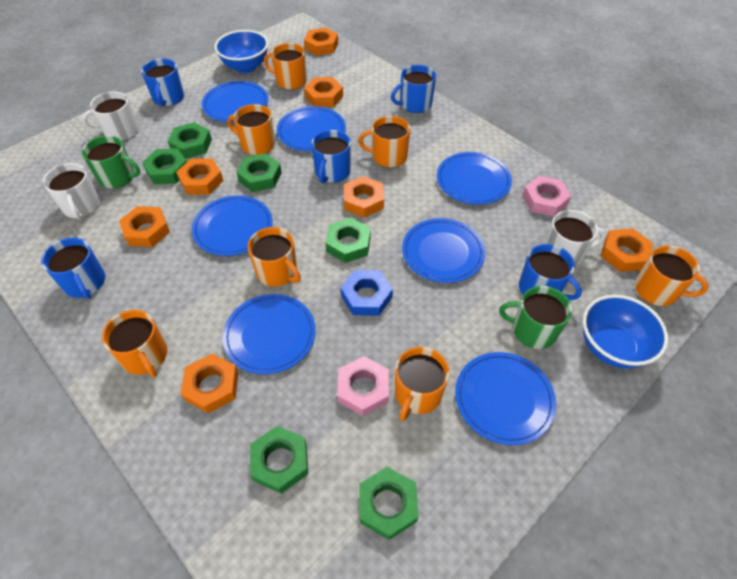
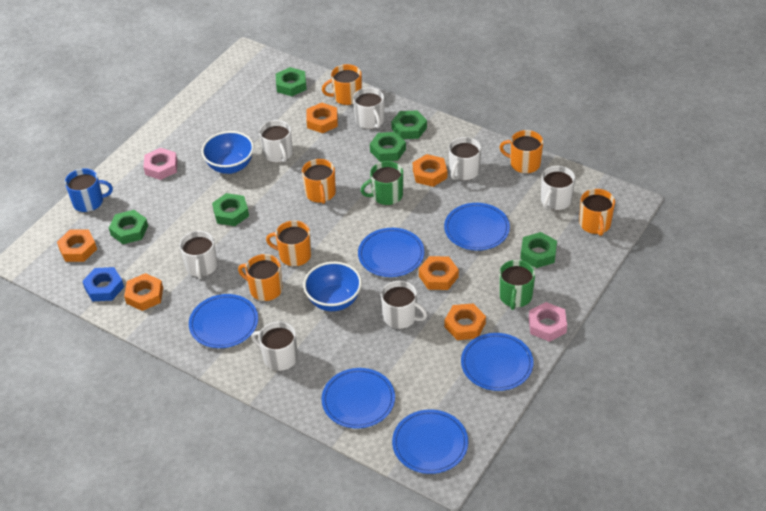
blue mug: [41,238,105,299] [141,58,184,106] [311,130,351,183] [391,65,436,113] [519,244,582,300] = 5 -> [65,168,113,212] = 1
blue plate: [191,196,273,256] [202,81,268,122] [222,294,316,374] [277,106,346,151] [402,218,485,283] [437,152,512,205] [455,352,556,445] = 7 -> [189,294,258,348] [321,368,395,428] [358,228,425,277] [392,409,468,474] [444,203,510,251] [461,333,534,391] = 6
orange mug: [102,310,167,377] [227,104,275,155] [248,227,301,287] [264,43,307,90] [358,116,410,168] [395,347,449,421] [635,245,709,306] = 7 -> [238,254,283,301] [266,221,311,266] [302,159,336,204] [322,64,362,105] [499,130,543,174] [579,189,615,236] = 6
orange nut: [119,206,170,247] [176,159,223,195] [180,354,238,414] [304,27,338,56] [304,77,343,107] [344,176,384,218] [601,228,653,272] = 7 -> [57,230,97,262] [124,273,163,311] [306,103,338,133] [413,154,447,187] [419,256,459,290] [445,304,486,340] = 6
white mug: [43,163,100,219] [82,91,139,141] [545,210,606,267] = 3 -> [179,231,218,279] [251,321,298,371] [259,120,293,163] [353,87,384,129] [381,281,427,329] [449,137,481,180] [541,166,575,210] = 7

